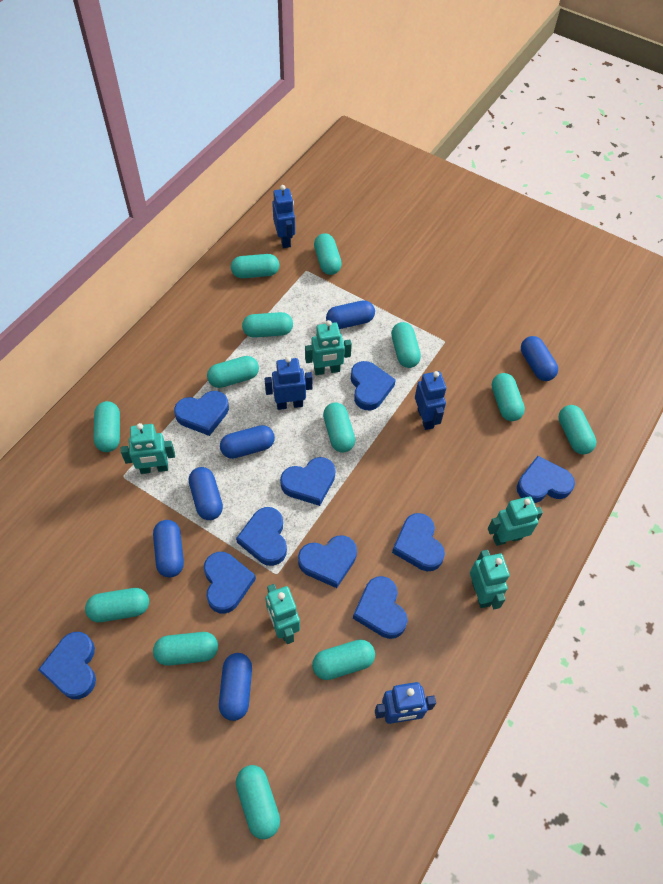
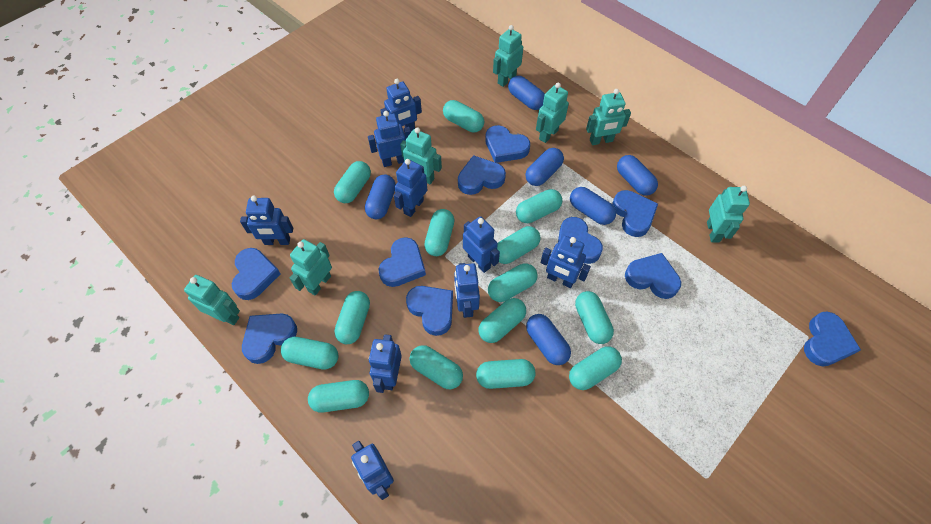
blue robot: [264,356,313,410] [272,185,295,248] [375,682,436,724] [415,371,446,430] = 4 -> [240,196,293,245] [351,441,394,500] [368,111,411,167] [369,334,402,393] [381,79,422,131] [394,159,427,217] [454,263,480,318] [463,216,500,273] [541,236,591,288] = 9
turquoise capsule: [85,588,149,622] [94,401,120,452] [153,632,218,666] [207,356,259,388] [231,254,279,278] [236,765,280,839] [242,312,293,338] [312,639,375,680] [314,234,342,275] [323,402,355,453] [391,322,421,368] [492,373,525,421] [558,405,596,454] = 13 -> [281,337,338,370] [308,380,369,413] [334,161,371,203] [334,291,370,344] [410,345,463,389] [424,209,454,256] [443,100,484,132] [476,359,535,389] [478,298,526,343] [488,263,538,302] [497,226,541,264] [516,189,563,223] [569,346,622,390] [575,291,614,344] = 14
turquoise robot: [121,423,175,474] [265,584,300,644] [305,320,352,375] [470,550,510,609] [488,496,543,546] = 5 -> [184,275,240,325] [290,239,332,296] [400,127,442,184] [493,25,523,87] [536,83,569,143] [586,89,631,145] [707,186,750,243] = 7

